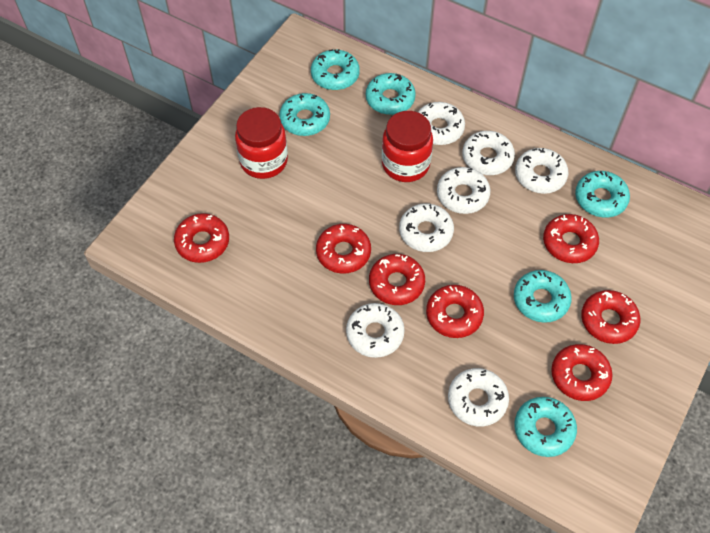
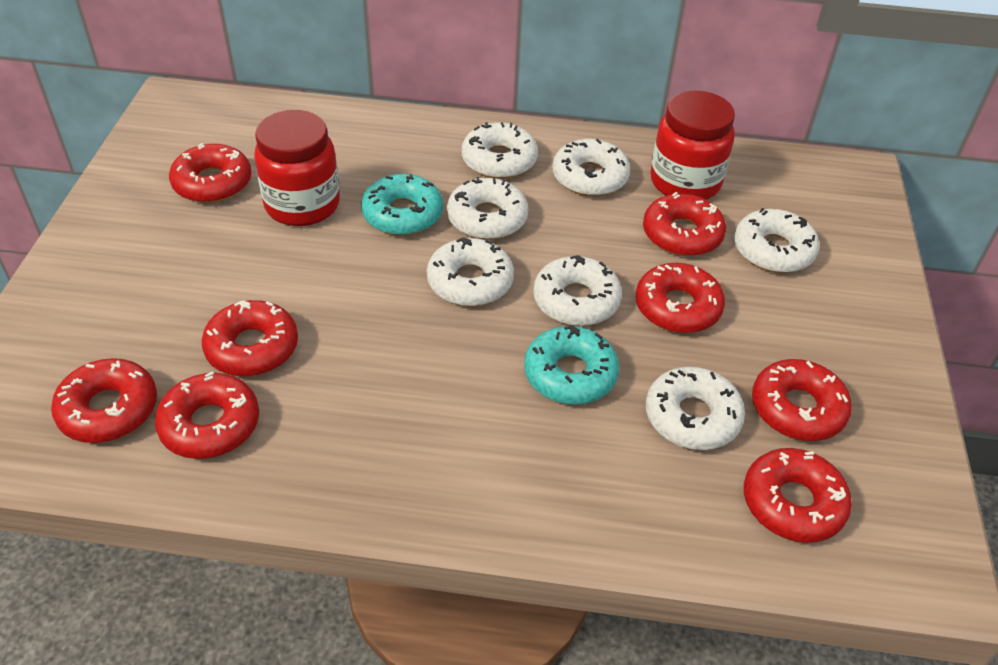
red donut: [174,213,229,263] [316,224,371,274] [369,254,425,305] [426,285,484,338] [543,214,599,263] [551,344,612,401] [581,290,640,344] = 7 -> [51,358,157,443] [155,371,259,459] [169,143,251,203] [202,300,298,376] [636,263,725,333] [643,192,726,256] [744,448,852,543] [752,359,852,441] = 8
turquoise donut: [279,93,330,136] [311,49,360,90] [366,73,416,115] [514,270,572,323] [514,397,577,457] [575,171,630,218] = 6 -> [361,174,443,236] [524,325,619,405] = 2

